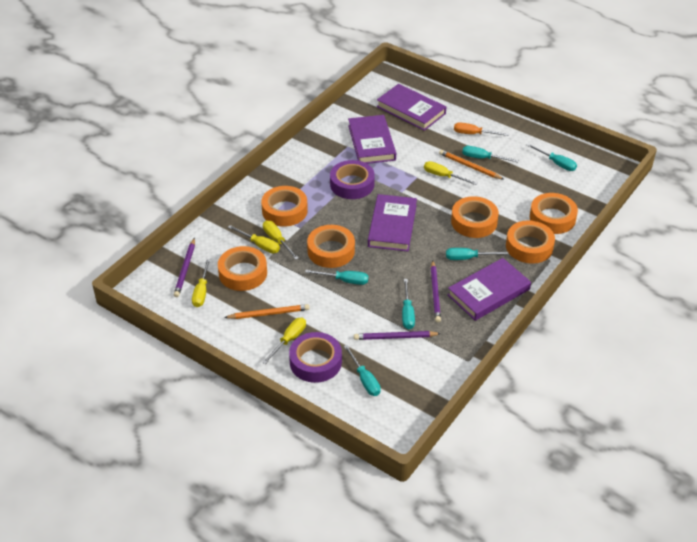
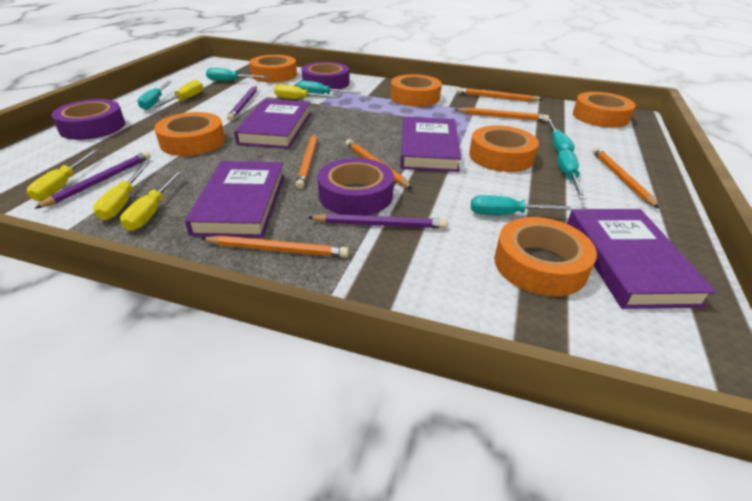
orange pencil: [224,304,310,319] [439,150,504,180] = 2 -> [201,235,349,258] [296,134,317,189] [346,139,413,189] [454,107,549,122] [457,88,542,102] [593,147,659,208] = 6
orange screwdriver: [454,122,509,136] = 1 -> none = 0
purple tape: [289,332,342,383] [330,160,375,199] = 2 -> [51,99,125,140] [302,62,349,90] [317,158,394,216] = 3

